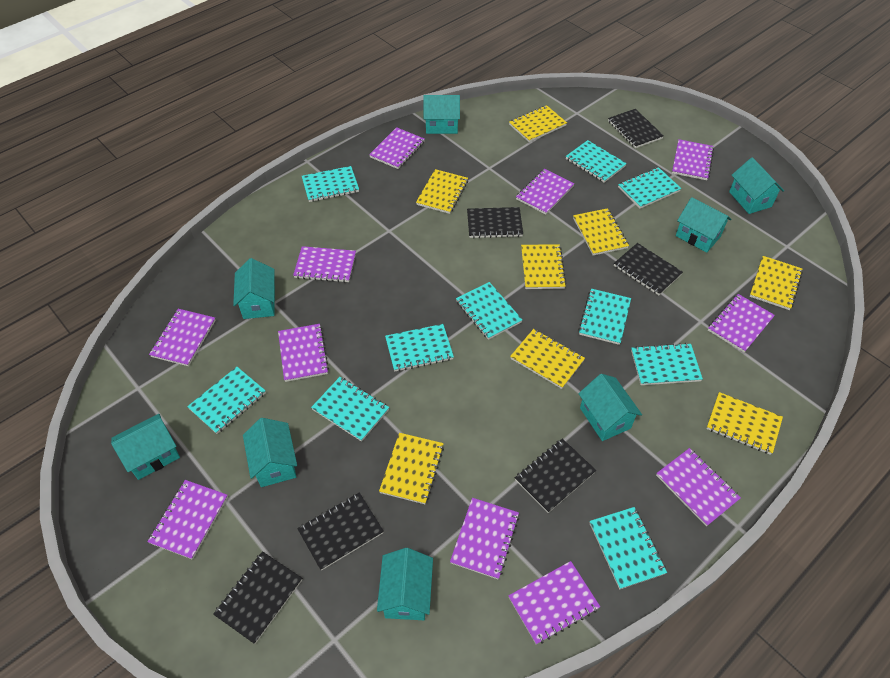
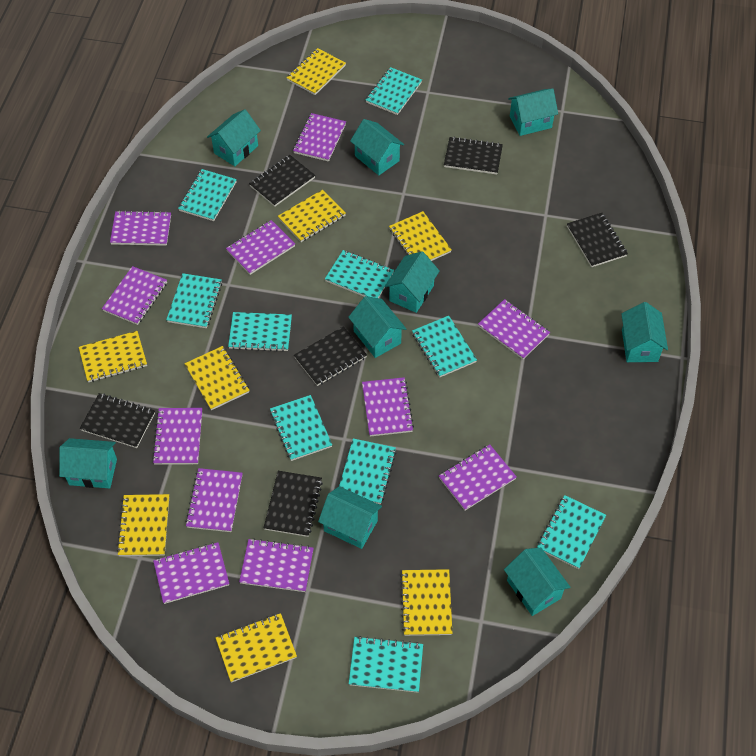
turquoise house: [111,414,180,480] [233,258,275,319] [243,418,297,487] [377,548,433,620] [423,95,460,134] [578,374,642,441] [676,197,731,253] [729,157,784,214] = 8 -> [59,438,117,489] [207,109,261,166] [318,486,382,549] [348,296,406,358] [350,119,404,175] [385,251,439,313] [504,548,570,616] [508,88,558,136] [621,302,668,362] = 9

